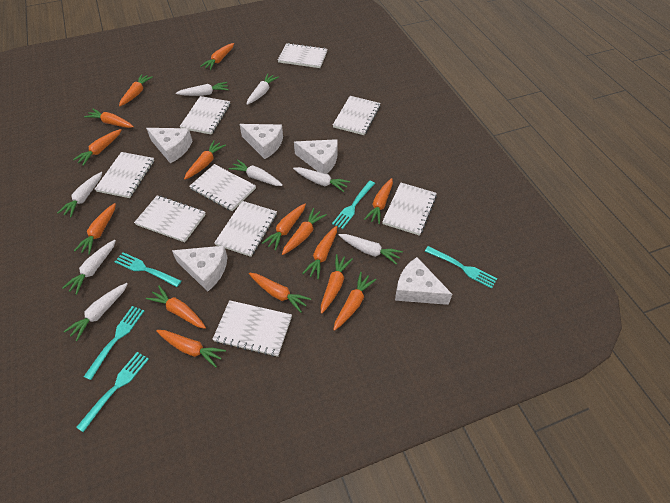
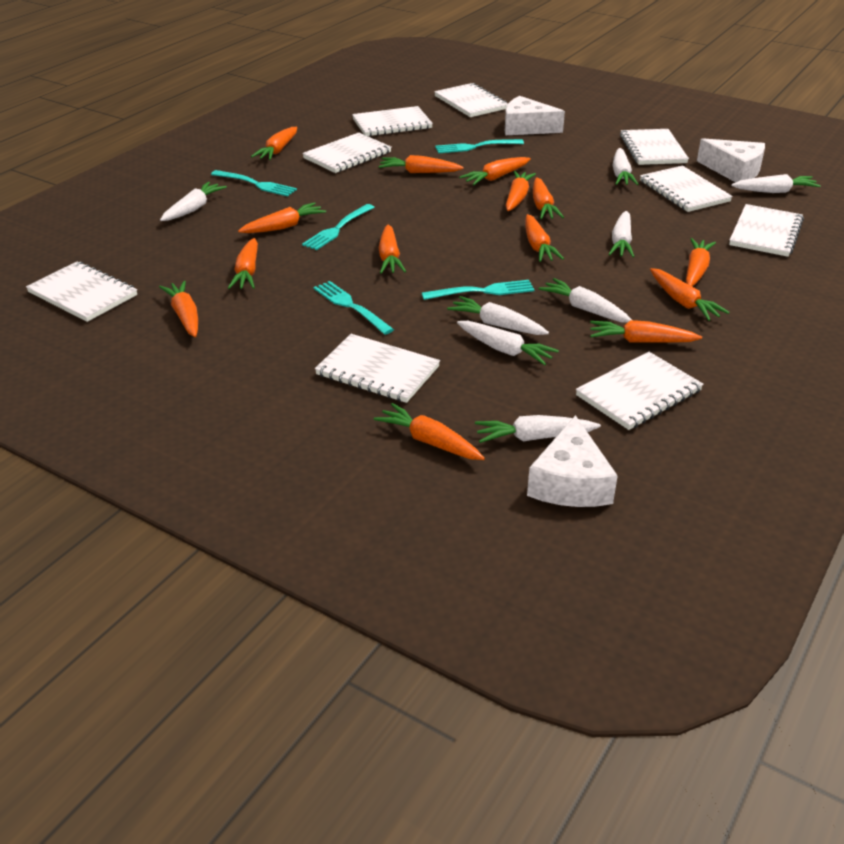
orange carrot: [73,129,122,166] [74,203,116,255] [84,109,134,128] [119,74,153,106] [146,286,206,329] [156,330,226,368] [184,141,226,180] [200,43,234,70] [249,273,311,313] [262,204,306,251] [282,208,327,255] [302,226,337,279] [321,254,353,314] [333,272,377,331] [364,178,393,224] = 15 -> [159,280,198,337] [228,238,258,289] [238,202,326,233] [251,127,297,160] [373,403,485,460] [379,155,464,173] [379,225,406,274] [459,157,531,185] [506,171,536,211] [525,214,564,262] [533,177,564,219] [590,320,702,343] [650,268,730,321] [686,238,716,287] = 14
white cheese: [146,128,192,163] [172,246,227,292] [240,124,283,159] [294,139,337,174] [395,257,452,305] = 5 -> [505,96,565,135] [527,415,618,507] [697,138,765,183] = 3

